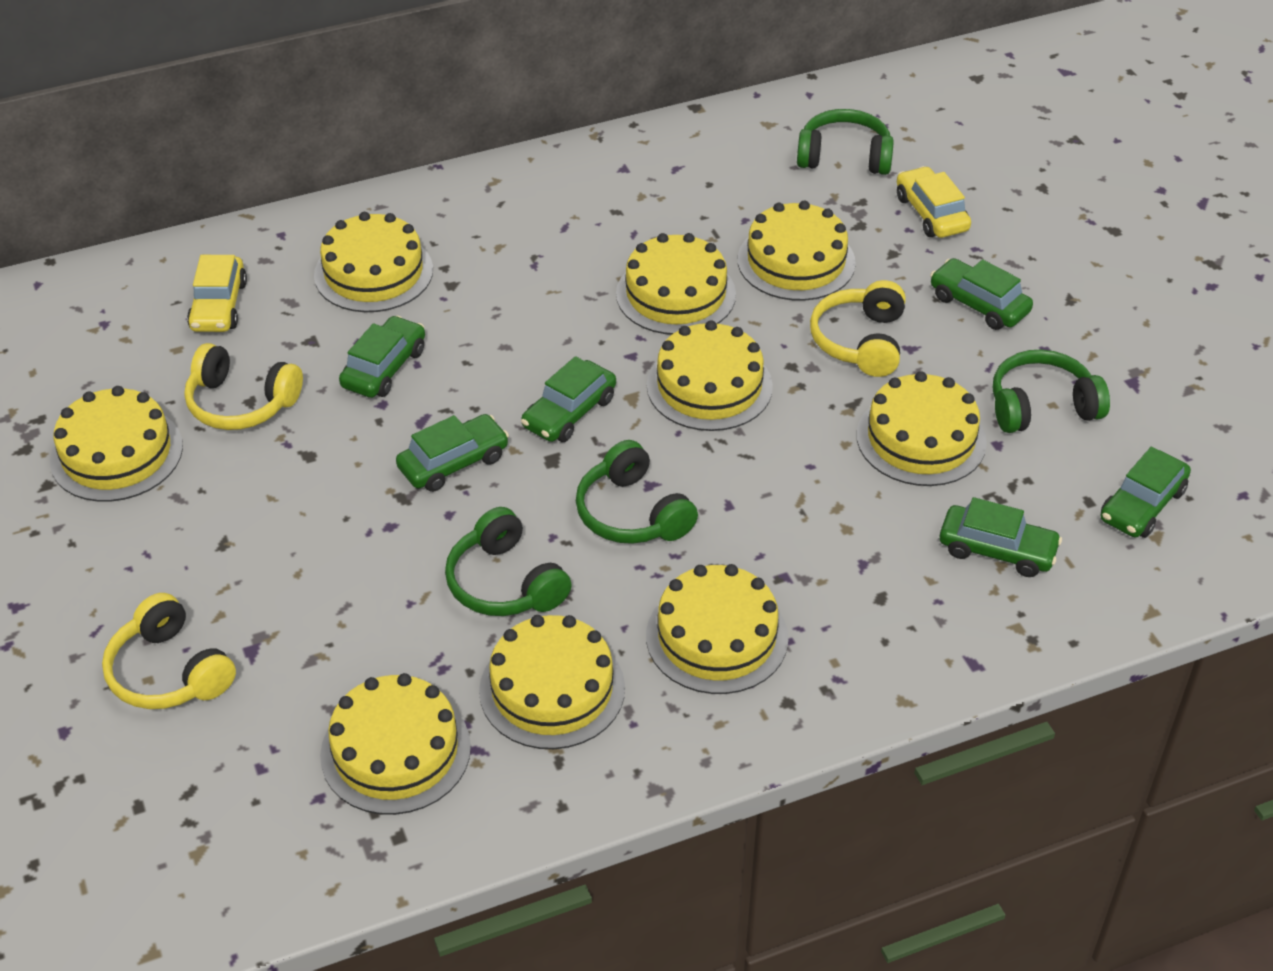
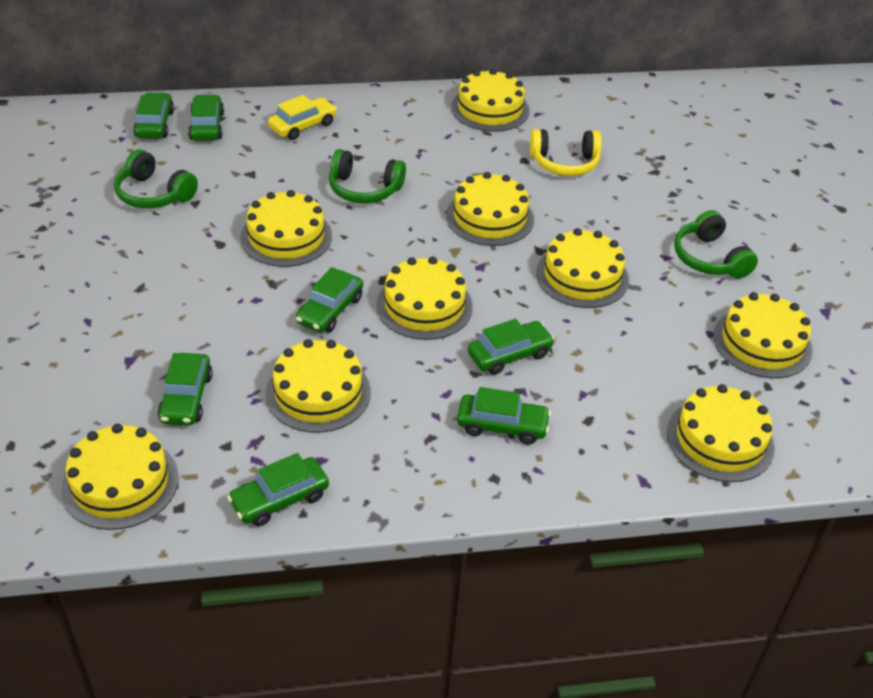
green car: [339,316,425,398] [396,414,509,492] [521,356,616,442] [930,258,1033,330] [940,497,1062,577] [1101,446,1191,538] = 6 -> [133,92,174,139] [158,353,213,425] [188,95,224,141] [227,453,329,526] [296,267,363,333] [457,387,551,445] [468,319,555,375] = 7
green headphones: [445,507,572,616] [576,440,698,544] [797,109,894,175] [993,350,1110,433] = 4 -> [114,149,198,208] [329,149,406,203] [674,210,758,279] = 3
yellow car: [187,255,247,332] [897,166,971,238] = 2 -> [268,95,337,140] = 1
yellow headphones: [102,593,236,709] [184,343,303,430] [810,280,906,377] = 3 -> [530,129,602,176] = 1

